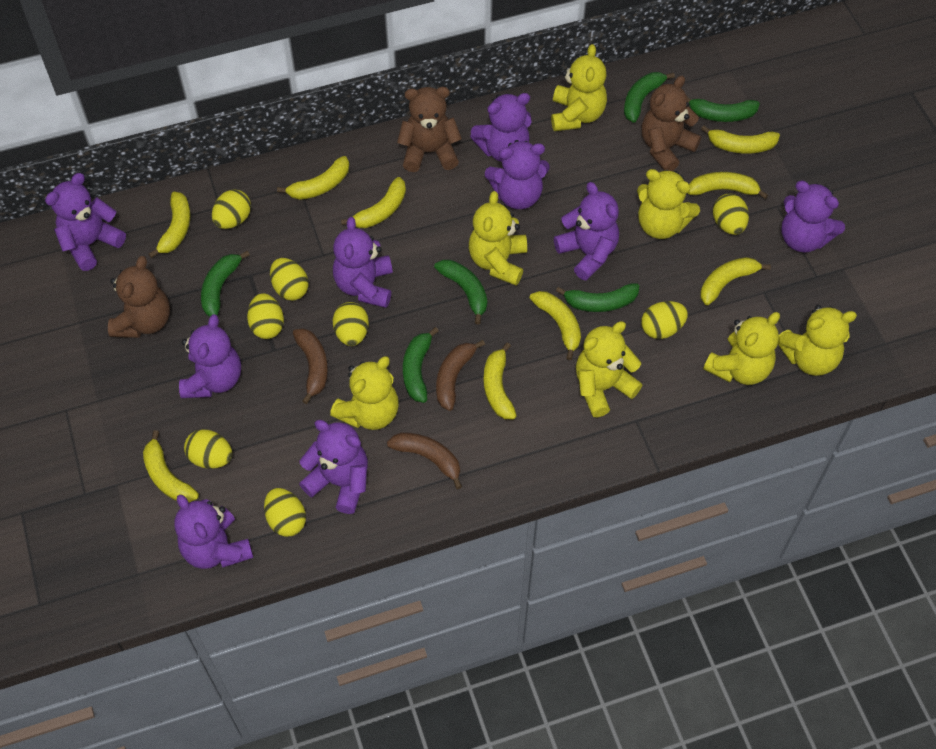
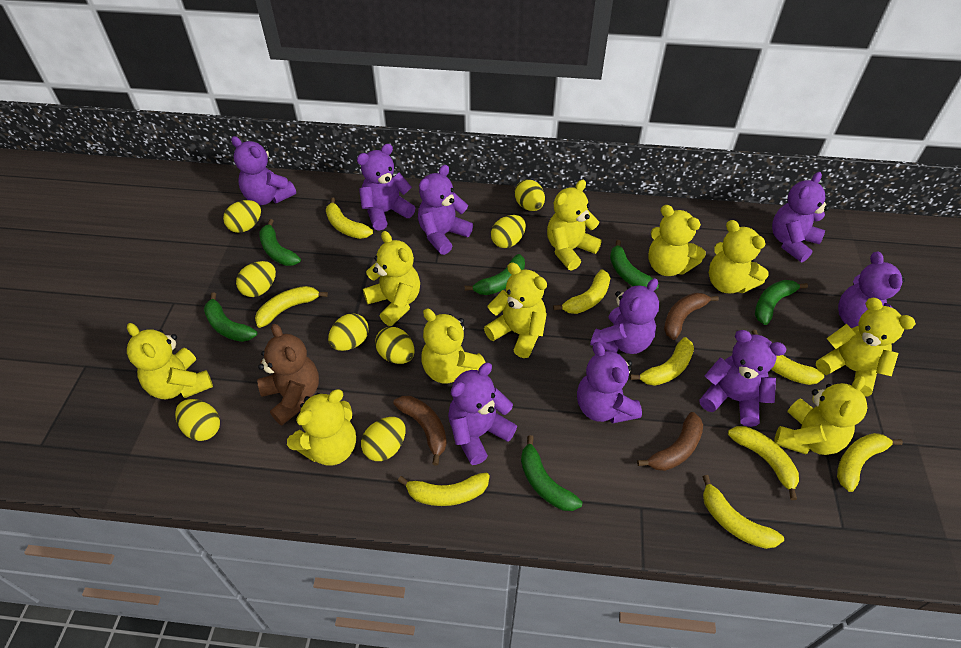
brown teddy bear: [108,256,170,338] [397,87,462,172] [642,76,701,171] = 3 -> [257,324,319,425] = 1
yellow teddy bear: [330,356,399,430] [469,191,527,285] [551,44,607,131] [576,321,642,417] [637,169,700,239] [703,312,780,385] [778,305,857,376] = 7 -> [127,323,213,399] [287,389,356,466] [363,231,420,326] [421,308,486,384] [484,263,547,358] [547,180,602,271] [648,205,706,276] [709,220,769,293] [774,376,868,455] [816,298,916,397] = 10

